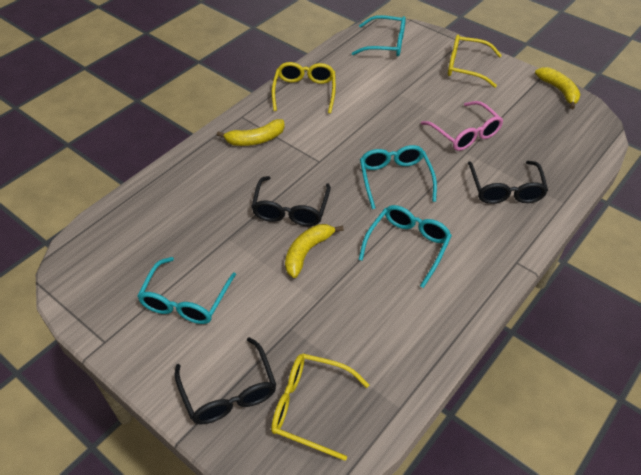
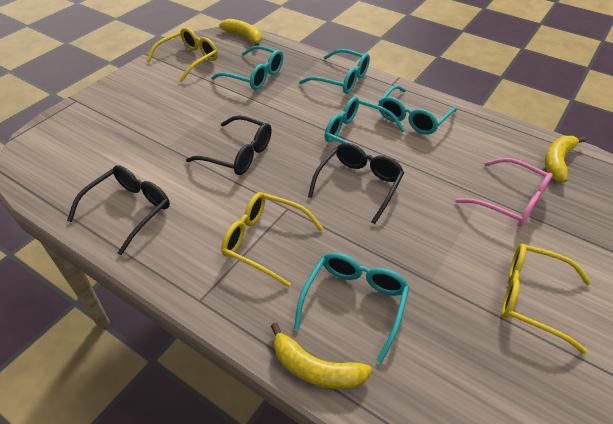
turquoise glasses: [137,257,236,324] [352,15,406,56] [358,205,452,288] [360,145,437,209] = 4 -> [211,45,283,90] [294,252,410,363] [299,49,370,94] [324,97,405,162] [378,85,457,135] = 5

